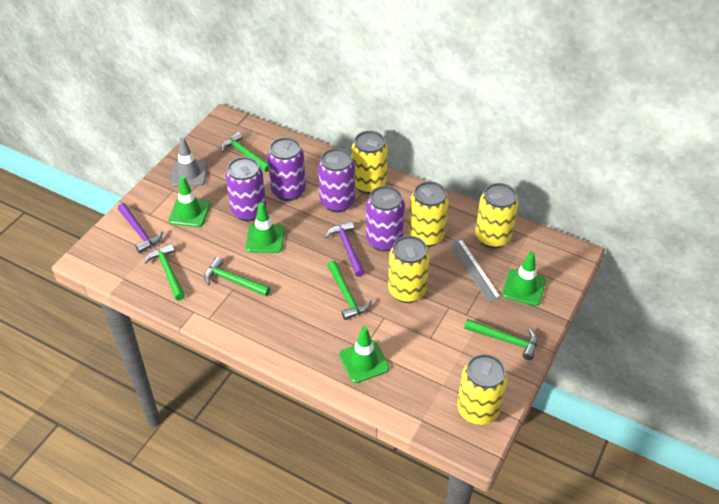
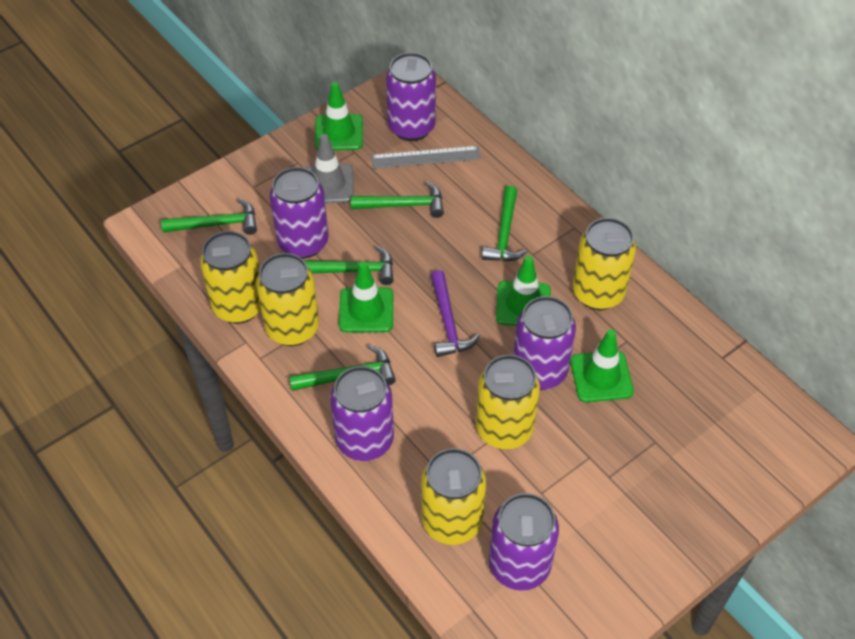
purple can: [225,157,266,221] [267,137,306,201] [318,148,355,212] [366,186,405,251] = 4 -> [269,167,329,259] [330,366,394,461] [386,52,436,141] [489,493,559,591] [513,296,576,390] = 5
purple hammer: [118,203,163,253] [325,221,365,277] = 2 -> [431,270,480,357] = 1

